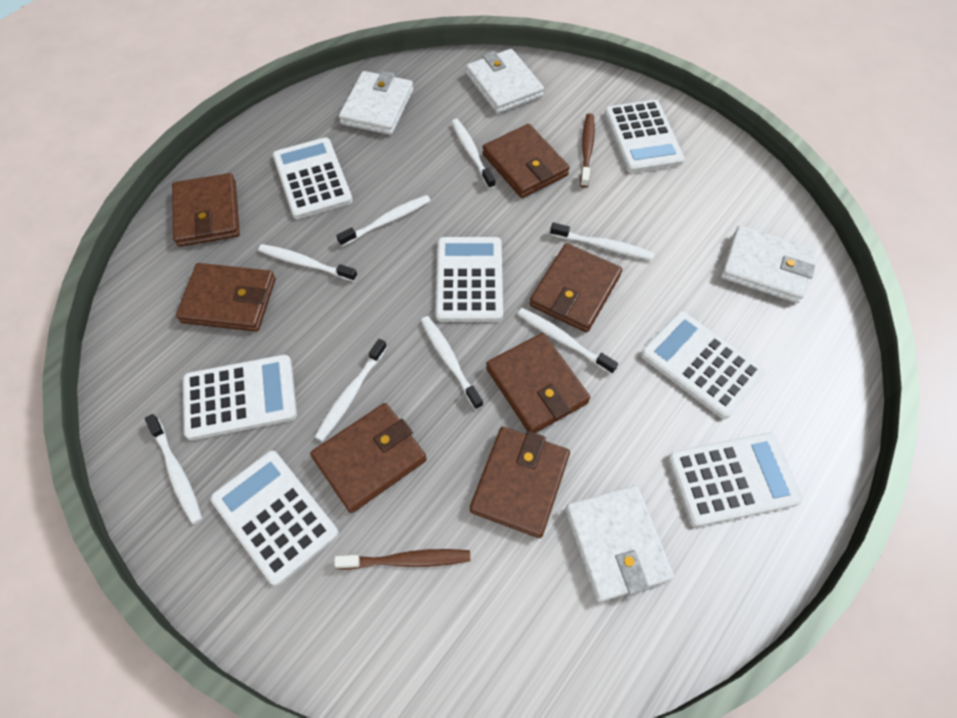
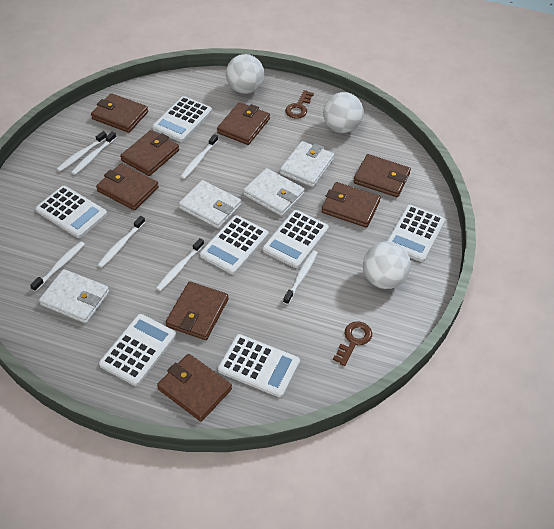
brown key: none = 0 -> [285,90,314,119] [333,322,372,366] = 2
brown toothbrush: [334,549,470,570] [580,113,595,188] = 2 -> none = 0
brown wallet: [172,173,240,247] [176,263,276,332] [310,403,427,513] [470,427,570,538] [482,124,570,198] [486,333,590,433] [530,243,622,332] = 7 -> [91,93,148,133] [96,163,159,210] [120,130,179,176] [157,354,232,421] [166,281,228,340] [217,102,270,145] [321,182,381,228] [354,154,411,197] = 8
white ball: none = 0 -> [226,54,264,94] [323,92,363,133] [363,242,411,289] = 3
white toothbrush: [145,414,202,524] [258,244,357,281] [315,339,387,442] [336,195,431,246] [421,316,483,410] [451,119,496,189] [518,308,618,374] [550,222,654,260] = 8 -> [30,241,85,292] [57,131,107,172] [71,131,117,175] [98,216,145,268] [156,238,204,291] [181,134,218,179] [283,250,318,305] = 7

